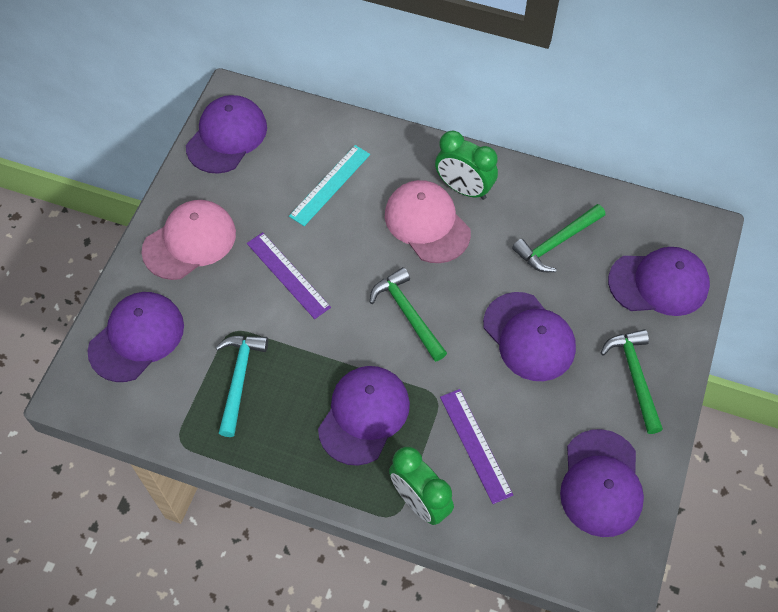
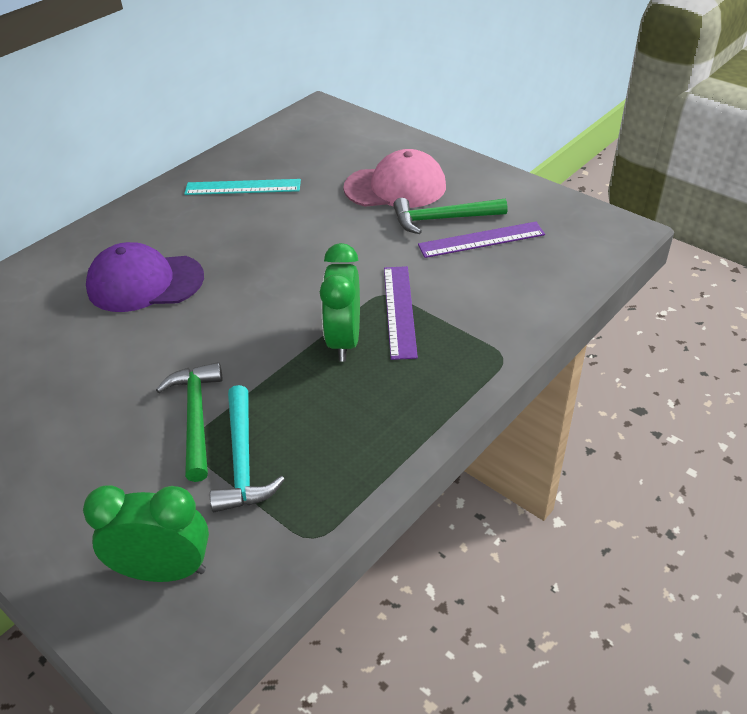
green hammer: [370,267,447,362] [512,204,605,272] [601,329,663,434] = 3 -> [156,362,223,482] [393,198,507,234] = 2
pink cap: [142,200,236,280] [385,180,471,263] = 2 -> [343,149,446,208] = 1
purple cap: [88,292,184,382] [186,95,267,174] [318,366,410,465] [483,292,576,381] [560,429,644,537] [608,247,710,316] = 6 -> [86,242,204,312] = 1

